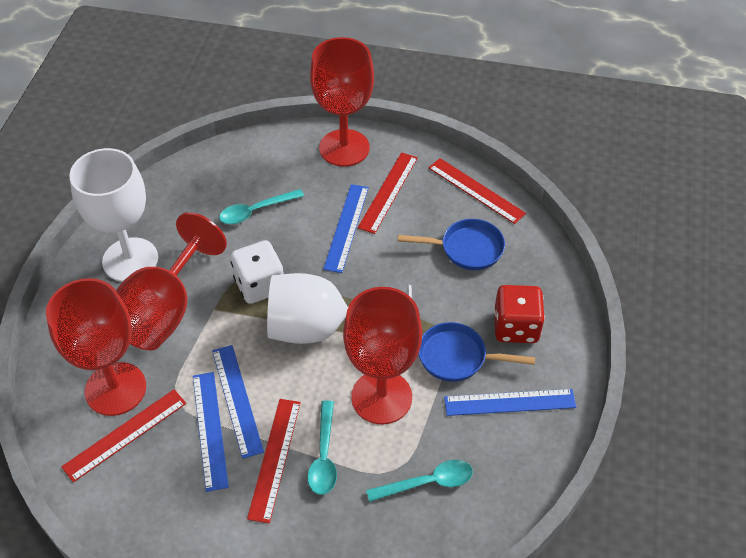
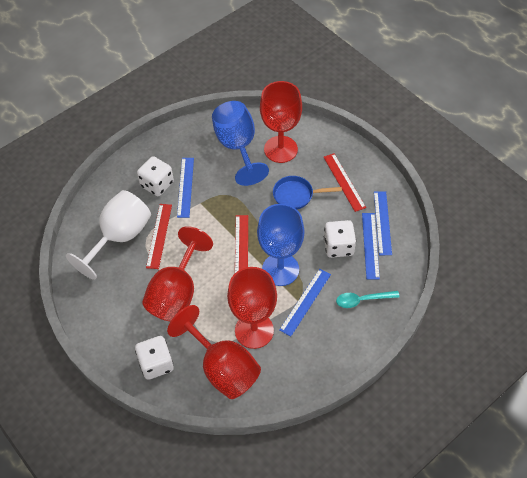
blue goblet: none = 0 -> [212,101,269,186] [257,204,305,286] = 2
blue pan: [398,219,505,270] [418,322,535,382] = 2 -> [273,176,342,209] = 1
red dice: [494,285,545,343] = 1 -> none = 0
red ruler: [61,389,186,482] [247,399,301,524] [358,152,418,234] [429,158,526,224] = 4 -> [146,204,172,269] [235,215,248,273] [324,153,366,212] = 3
turquoise spoon: [219,189,304,224] [307,400,337,495] [366,460,473,502] = 3 -> [336,291,400,308] = 1
white dice: [230,240,284,304] = 1 -> [135,336,174,380] [137,156,174,196] [324,220,356,258] = 3
white goblet: [69,148,158,282] [267,273,412,344] = 2 -> [66,190,151,280] = 1

